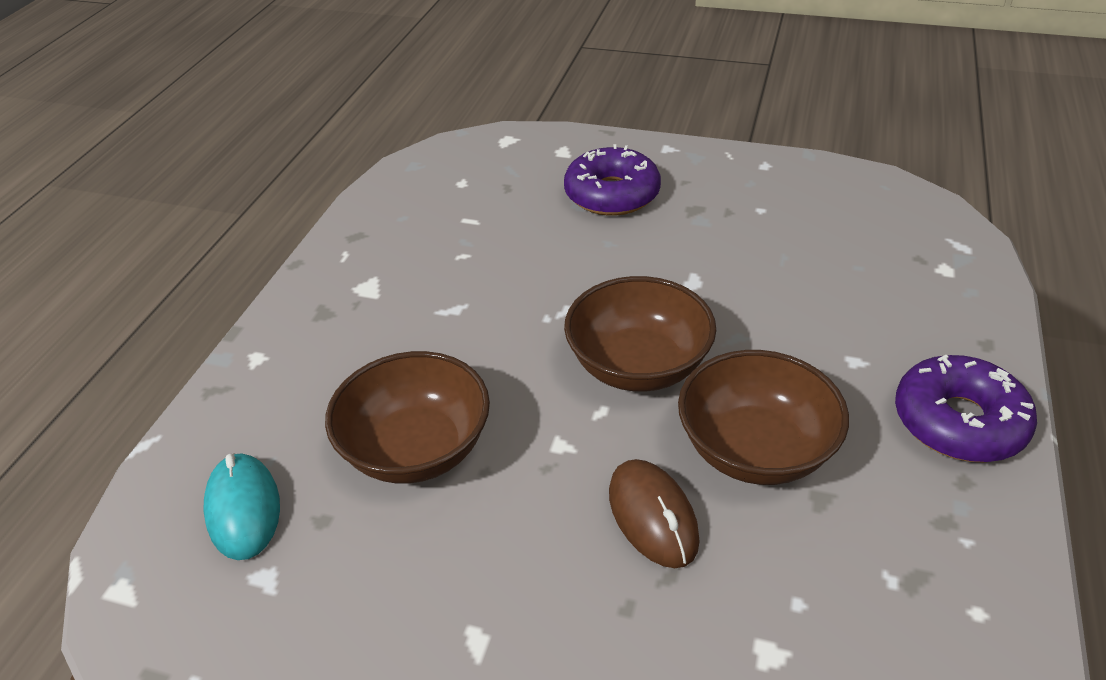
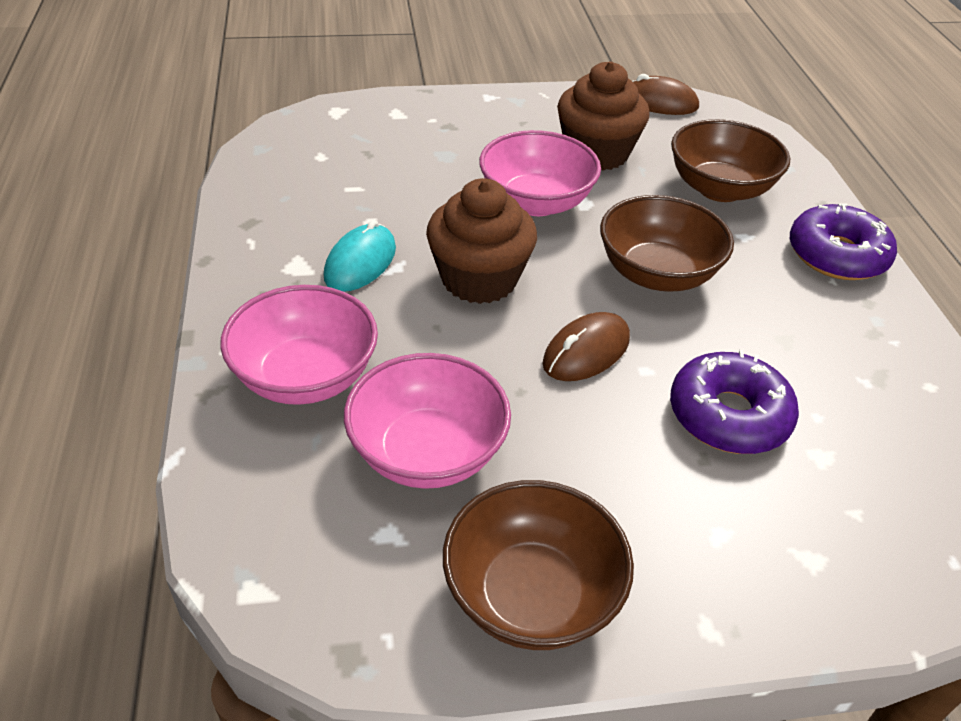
brown cupcake: none = 0 -> [426,178,537,304] [557,61,650,171] = 2
brown mouse: [609,459,700,568] = 1 -> [542,312,630,381] [632,74,699,115] = 2
pink bowl: none = 0 -> [220,285,378,405] [344,353,511,489] [479,130,601,216] = 3

